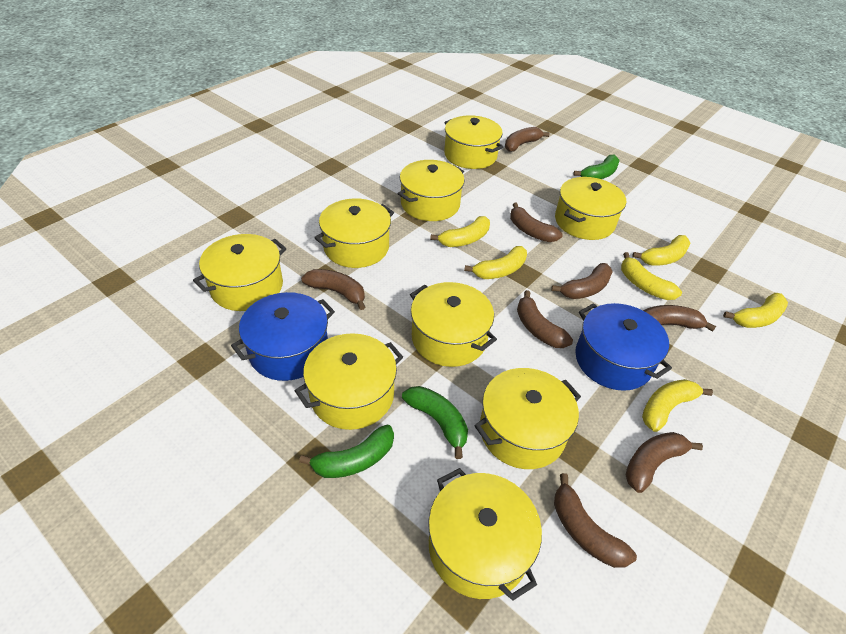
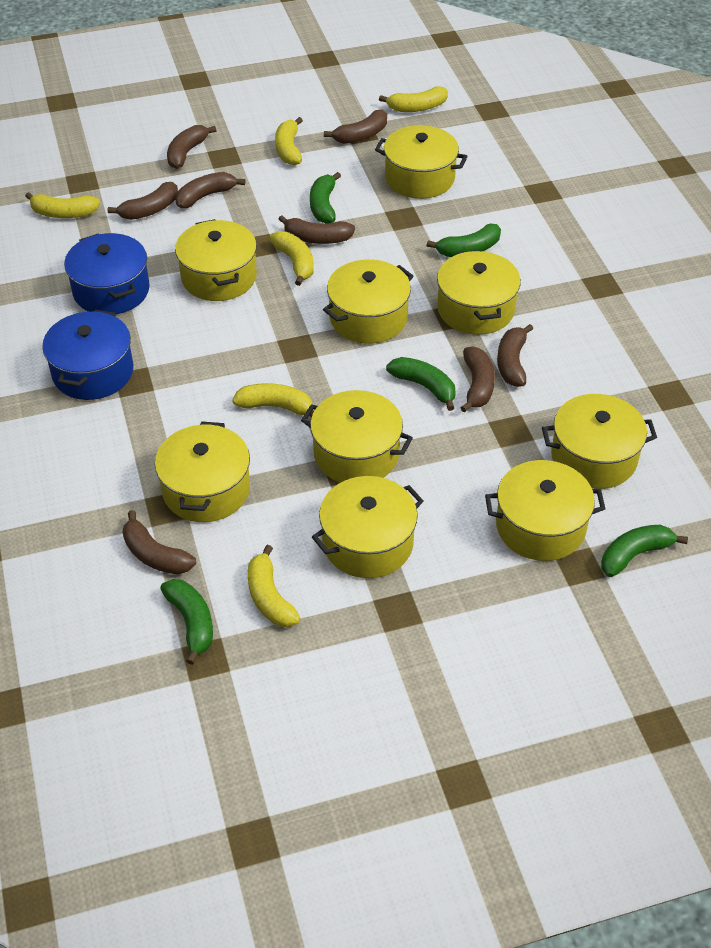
green banana: [299,425,394,478] [402,386,468,459] [573,154,619,179] = 3 -> [160,579,213,665] [310,172,341,224] [386,357,456,411] [427,224,501,257] [601,525,688,577] = 5

